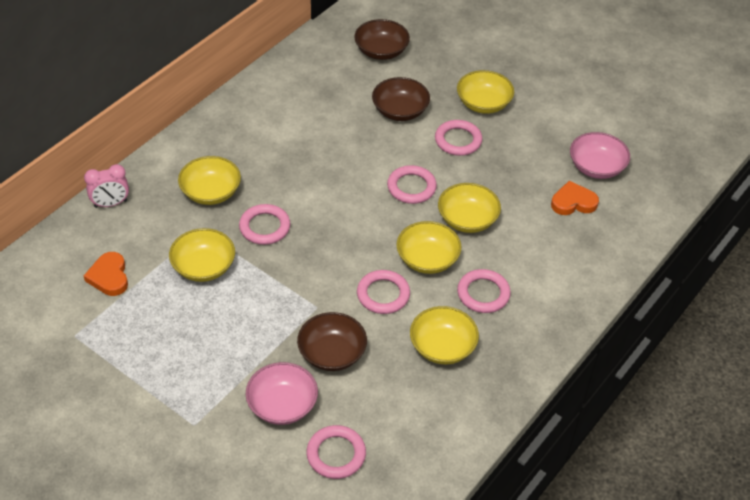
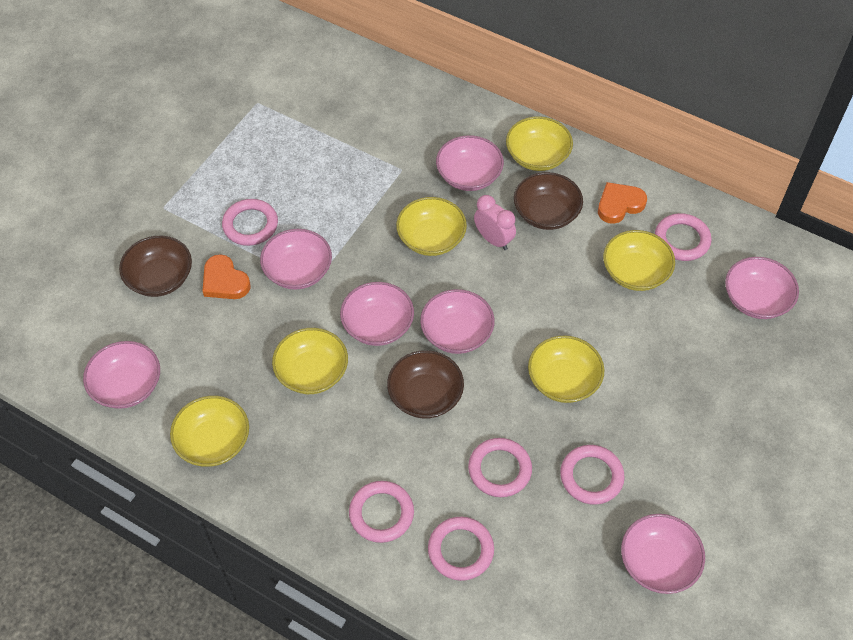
pink bowl: [246,362,318,425] [570,132,630,179] = 2 -> [83,341,160,409] [260,229,332,290] [340,282,414,346] [420,289,495,354] [436,135,504,191] [621,514,705,594] [725,257,799,319] = 7

